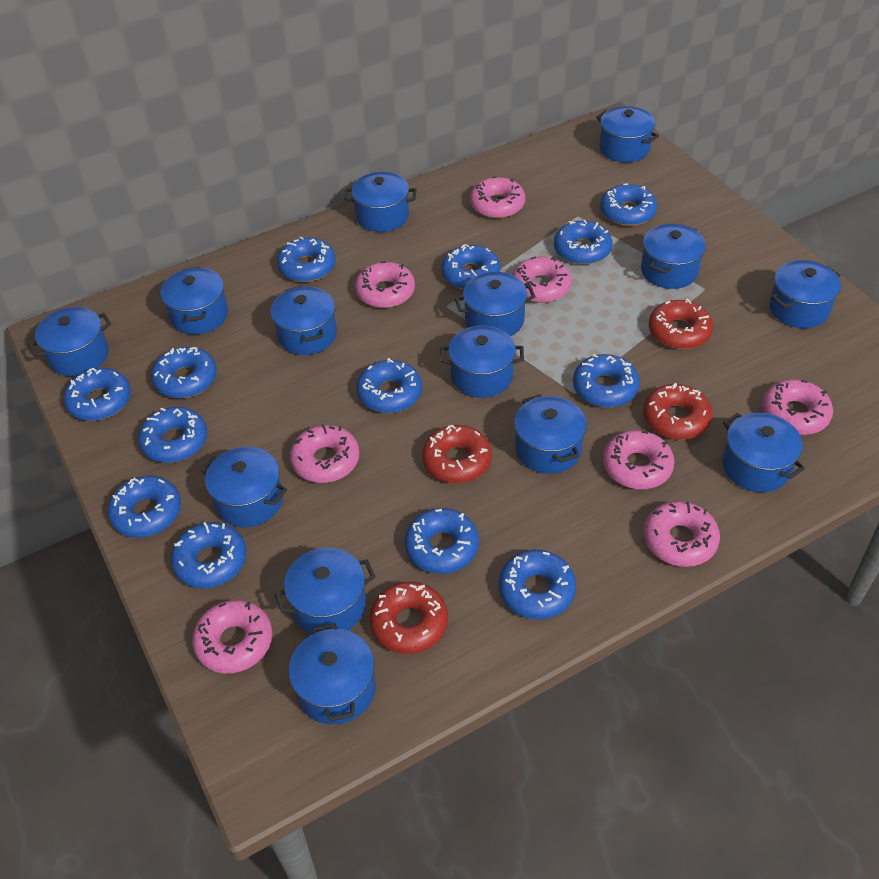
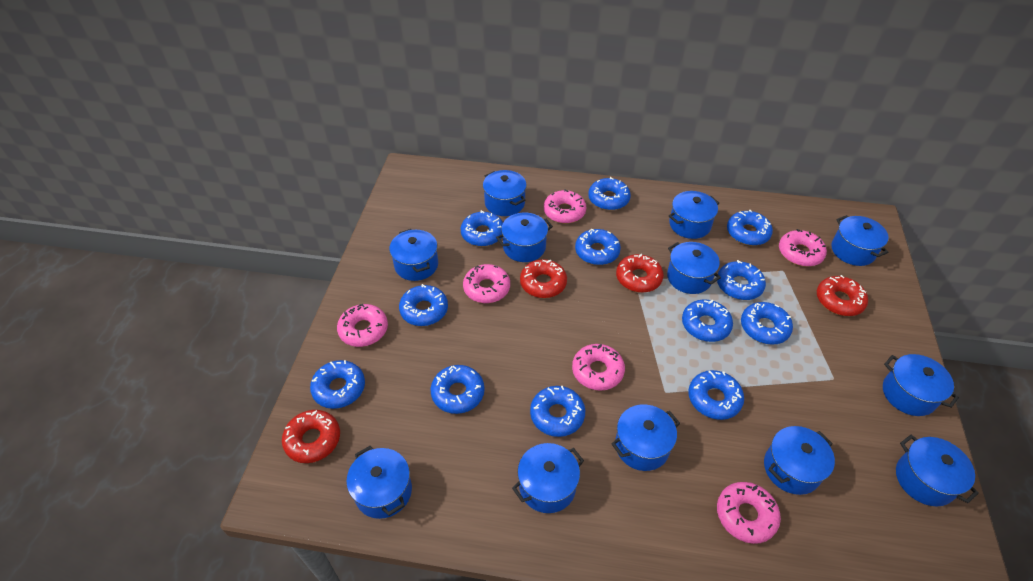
blue donut: [63,368,131,421] [108,476,181,538] [138,407,207,463] [151,347,217,398] [171,522,246,588] [277,237,336,282] [356,358,422,413] [404,508,479,574] [441,244,501,289] [499,550,576,619] [554,220,612,265] [573,354,640,407] [600,183,657,226] = 13 -> [310,360,365,409] [399,284,448,326] [430,365,485,414] [461,210,503,246] [530,386,585,437] [575,229,621,265] [588,177,631,210] [682,299,733,342] [688,370,744,420] [717,260,766,300] [727,210,773,246] [741,302,793,345] = 12
blue pot: [28,307,111,376] [160,267,228,335] [201,447,287,527] [270,286,337,355] [275,548,376,634] [289,623,376,725] [344,172,417,232] [440,325,524,398] [455,272,536,336] [514,394,587,474] [596,106,659,162] [641,224,706,289] [722,413,805,492] [769,260,841,328] = 14 -> [346,446,412,519] [389,229,438,281] [483,170,527,216] [496,213,553,262] [512,443,584,513] [612,404,680,471] [667,242,721,294] [669,191,719,239] [764,426,835,495] [831,215,889,266] [883,354,959,416] [896,435,979,506] = 12
pink donut: [192,600,272,673] [290,424,359,483] [355,261,415,308] [470,176,525,218] [512,256,572,303] [603,430,675,489] [644,501,720,567] [762,379,833,435] = 8 -> [337,304,388,347] [463,264,510,303] [544,189,586,223] [572,344,625,391] [717,482,781,544] [779,229,827,267] = 6

